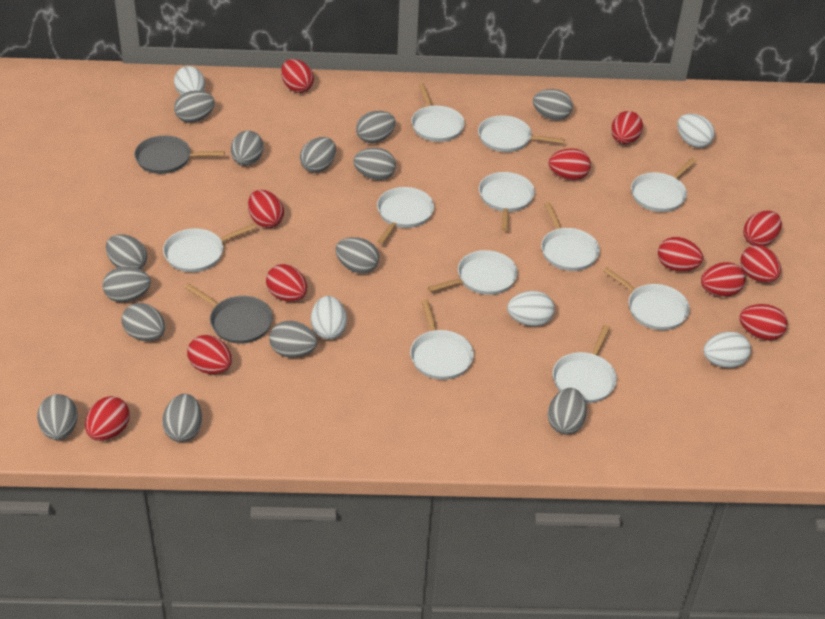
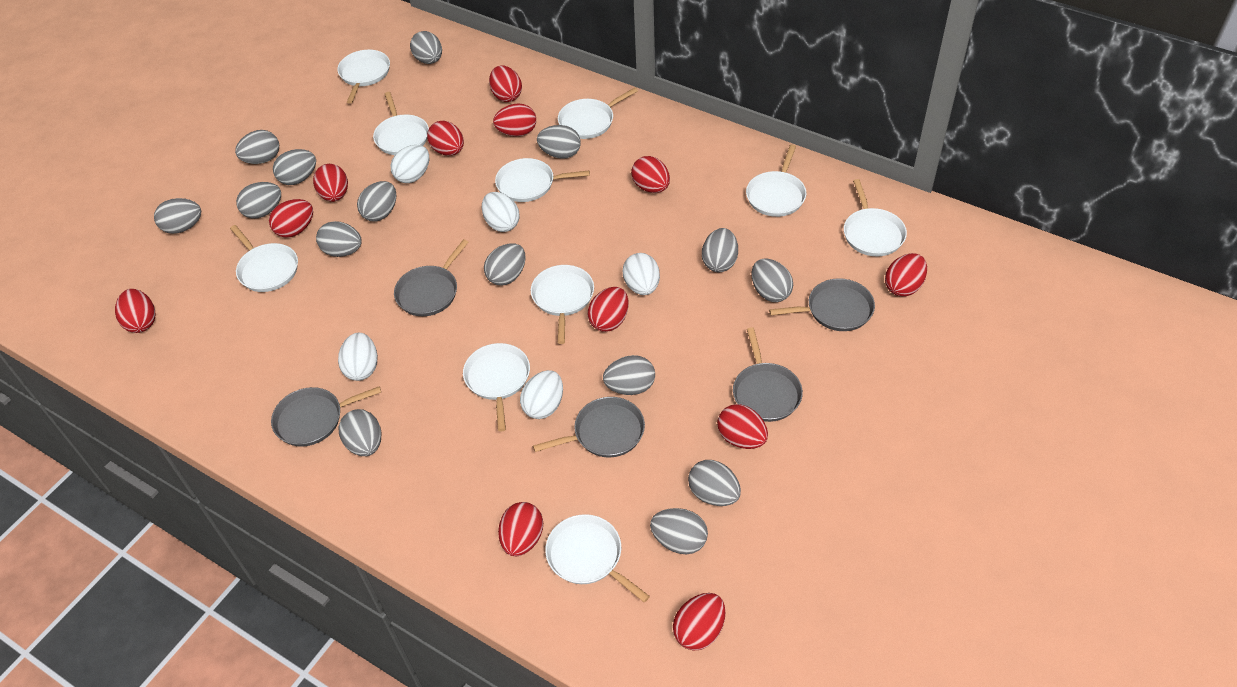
grey egg: [37,394,78,440] [103,267,151,302] [106,234,147,269] [122,303,165,341] [162,394,202,442] [174,91,215,123] [231,131,264,166] [269,321,318,358] [300,137,336,173] [335,237,379,274] [353,148,396,180] [356,111,396,143] [533,89,573,120] [548,388,587,435] = 14 -> [154,198,201,234] [235,130,279,164] [236,182,281,219] [273,149,316,185] [316,221,362,257] [339,409,381,456] [357,181,396,221] [410,31,442,64] [484,243,525,286] [537,125,581,159] [603,355,655,395] [650,508,708,554] [688,460,741,506] [702,228,738,272] [751,259,793,302] = 15
grey pan: [134,135,225,174] [185,284,273,344] = 2 -> [271,386,381,447] [394,239,468,316] [533,397,645,457] [733,327,803,422] [769,278,875,331] = 5
white pan: [163,224,256,272] [377,187,434,244] [410,300,474,380] [411,83,465,142] [428,250,518,295] [478,115,565,152] [479,172,535,231] [541,202,600,271] [552,325,617,403] [603,267,690,330] [631,158,696,212] = 11 -> [230,225,298,292] [337,50,390,104] [373,92,429,155] [463,343,530,432] [495,158,590,202] [531,265,594,344] [545,514,650,603] [558,87,638,139] [746,145,806,217] [844,179,907,256] = 10

